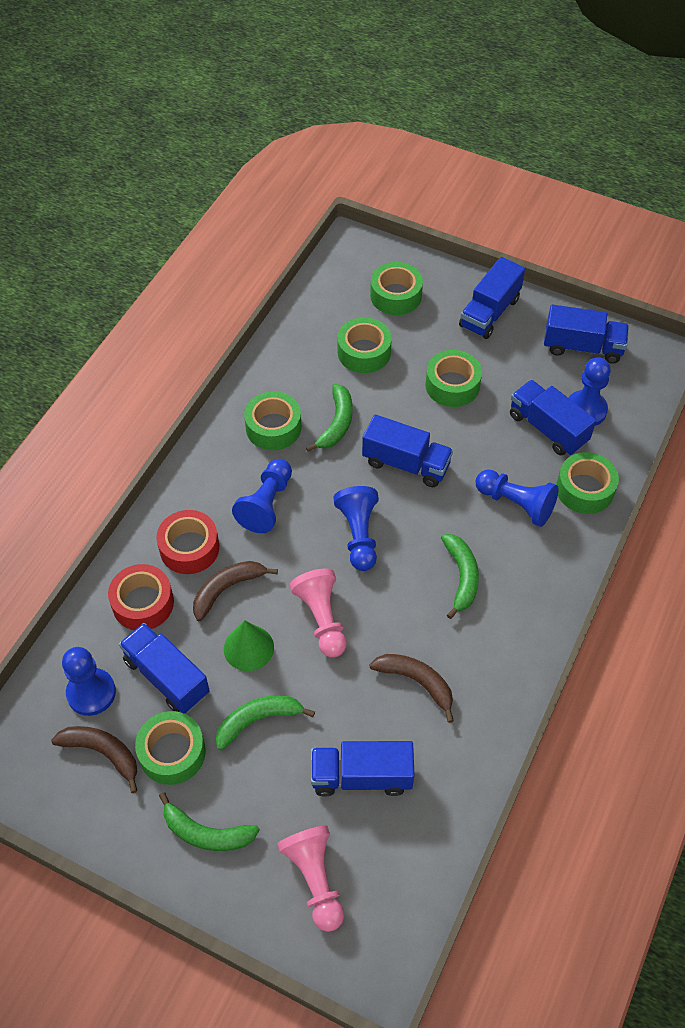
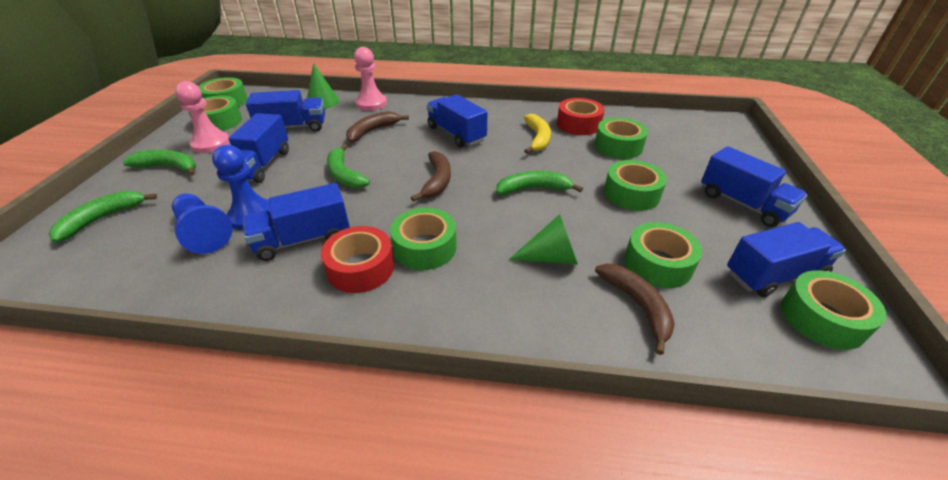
blue pawn: [62,647,116,716] [232,459,292,533] [334,486,379,571] [476,470,558,527] [568,357,611,426] = 5 -> [172,193,233,254] [212,145,270,230] = 2
green cone: [224,620,274,671] = 1 -> [307,63,339,109] [509,214,578,264] = 2
green tape: [135,711,206,785] [244,391,301,450] [338,317,392,373] [370,262,423,315] [425,350,482,407] [556,452,619,514] = 6 -> [188,95,242,131] [199,77,248,107] [390,208,457,270] [595,117,648,159] [604,160,667,211] [624,222,702,288] [781,270,886,350] = 7
yellow banana: none = 0 -> [524,114,551,154] = 1

